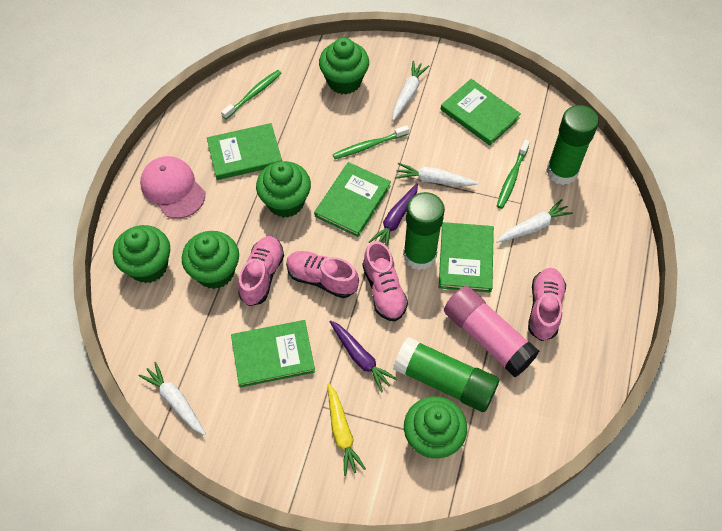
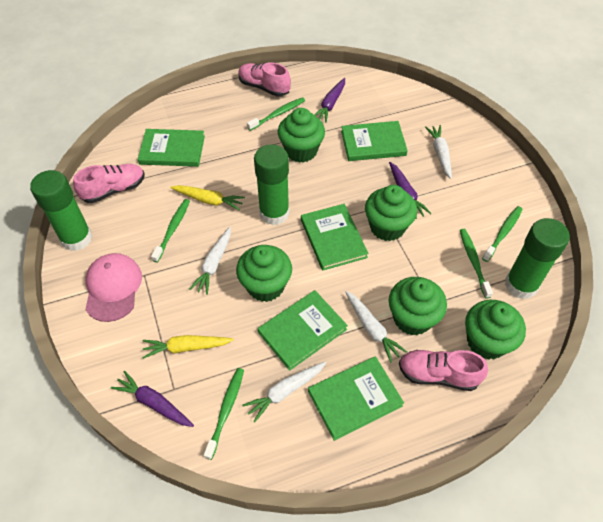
green toothbrush: [221,70,282,119] [333,125,409,159] [497,140,530,209] = 3 -> [151,199,190,263] [204,368,244,460] [247,97,305,131] [460,229,493,299] [482,206,523,262] = 5
pink glue stick: [444,286,539,377] = 1 -> none = 0
pink shoe: [238,236,284,306] [286,251,359,298] [363,241,408,321] [528,268,566,341] = 4 -> [73,164,145,203] [238,62,291,96] [399,350,488,391] = 3
purple carrot: [329,320,398,393] [369,183,418,246] = 2 -> [111,371,194,427] [315,78,345,123] [389,162,432,219] = 3
yellow carrot: [328,383,366,476] = 1 -> [142,335,234,359] [170,185,245,210] = 2

